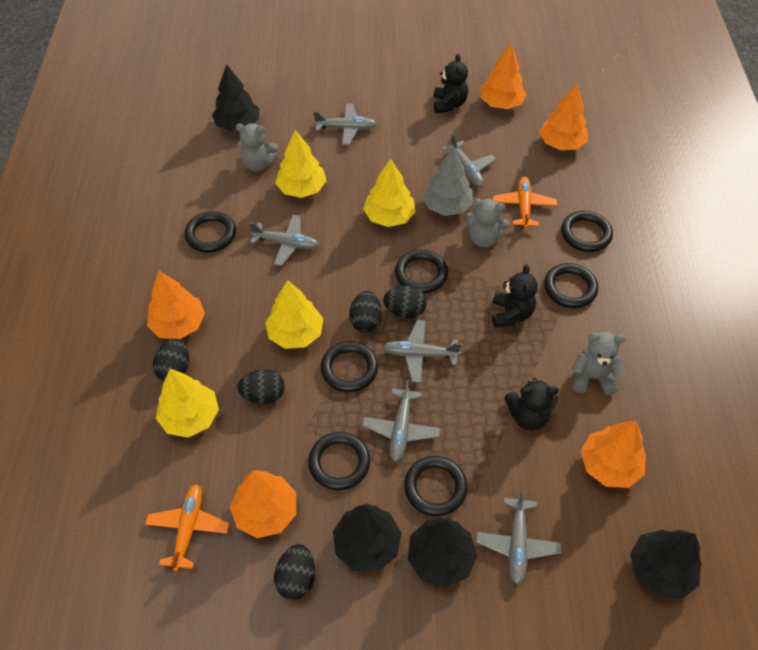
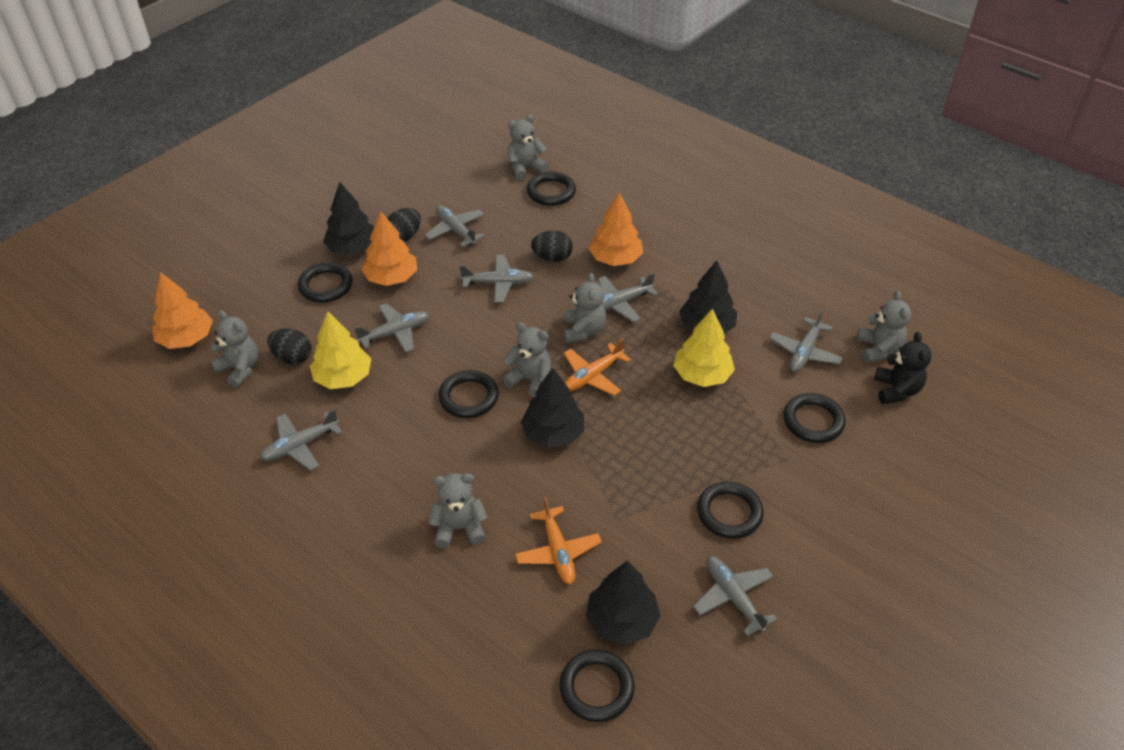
black egg: [153,339,189,382] [237,369,285,404] [274,544,315,600] [349,291,382,332] [383,286,427,318] = 5 -> [267,328,312,364] [387,208,421,241] [531,230,573,262] = 3
black ring: [184,211,236,253] [308,432,370,490] [321,341,378,392] [395,250,448,293] [404,456,468,516] [544,263,598,308] [561,211,613,252] = 7 -> [298,262,352,303] [439,370,499,418] [527,171,576,206] [560,650,635,722] [697,481,763,539] [784,393,846,443] = 6
black teddy bear: [433,54,468,114] [492,264,538,328] [504,377,559,431] = 3 -> [875,332,931,404] = 1
grey plane: [249,215,319,266] [313,104,377,145] [362,380,440,462] [383,320,462,383] [442,133,496,187] [476,490,561,585] = 6 -> [259,409,342,470] [354,303,429,353] [425,205,485,247] [459,255,534,303] [598,273,658,323] [693,556,777,636] [769,309,843,372] = 7
grey teddy bear: [236,124,279,171] [465,199,510,247] [572,332,626,395] = 3 -> [210,310,258,388] [428,473,488,548] [502,322,551,398] [507,114,548,180] [564,273,606,343] [857,291,911,363] = 6
grey tree: [422,148,473,216] = 1 -> none = 0
orange tree: [147,271,205,339] [230,470,296,538] [480,44,527,109] [539,84,588,150] [581,421,646,488] = 5 -> [152,272,213,349] [361,211,417,286] [589,193,643,266] = 3
yellow tree: [156,369,219,437] [265,280,323,349] [275,130,326,198] [363,158,416,227] = 4 -> [310,311,371,389] [673,309,735,387] = 2

